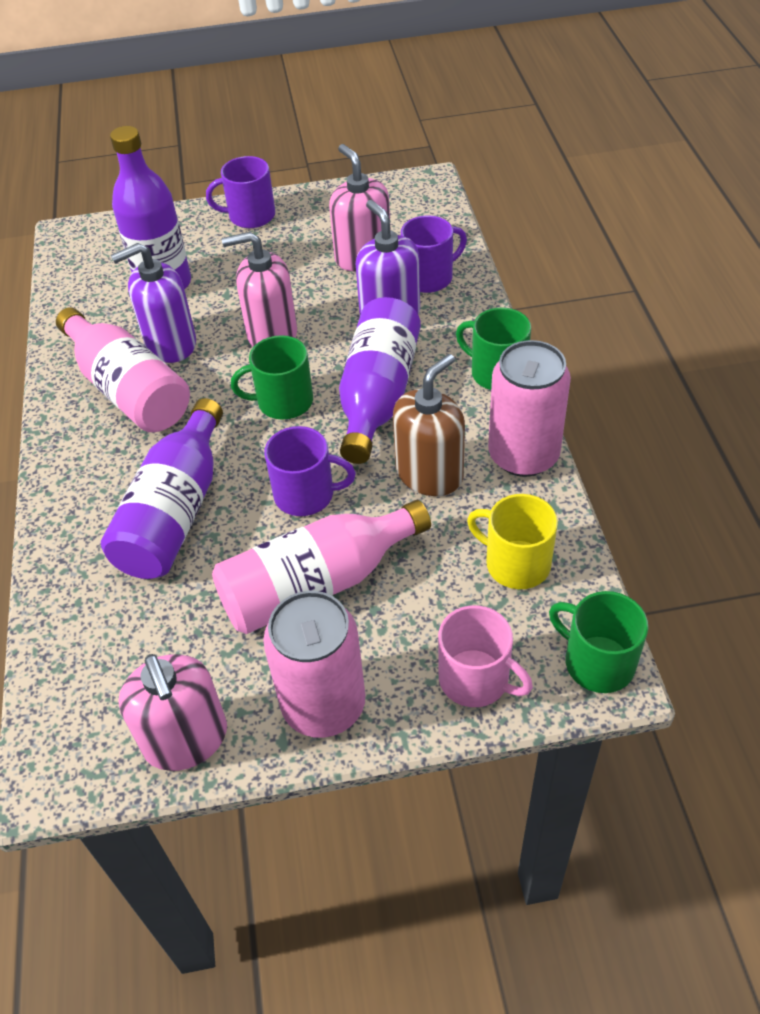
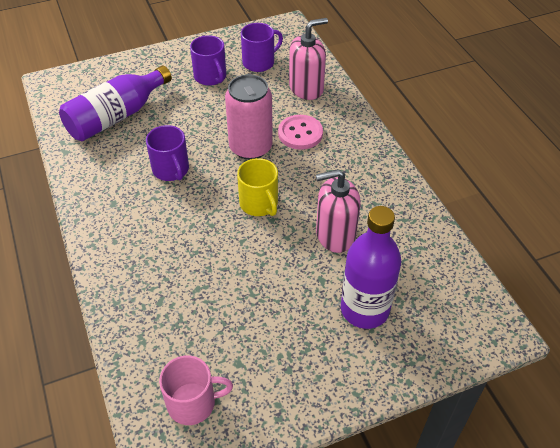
brown soap dispenser: [393,354,465,496] = 1 -> none = 0
green mug: [231,335,313,420] [456,308,531,390] [549,591,648,693] = 3 -> none = 0
pink bottle: [56,308,190,432] [212,500,431,634] = 2 -> none = 0
pink button: none = 0 -> [278,115,323,150] = 1
pink can: [263,591,365,738] [488,340,571,477] = 2 -> [225,74,273,160] = 1
pink soap dispenser: [119,654,227,771] [222,232,297,347] [329,144,391,272] = 3 -> [289,18,328,100] [316,169,360,253] = 2
purple bottle: [101,398,223,579] [110,126,191,289] [339,297,421,464] = 3 -> [59,66,172,141] [341,206,401,329] = 2
purple soap dispenser: [111,243,196,363] [356,200,420,314] = 2 -> none = 0

